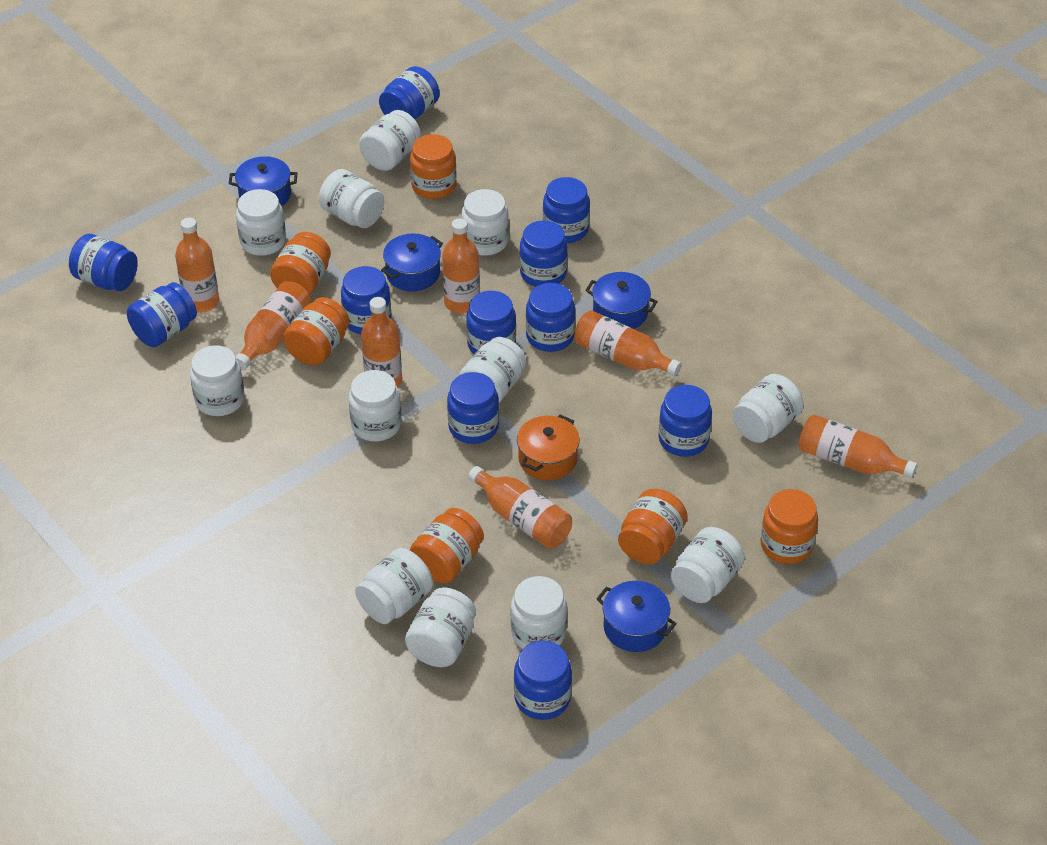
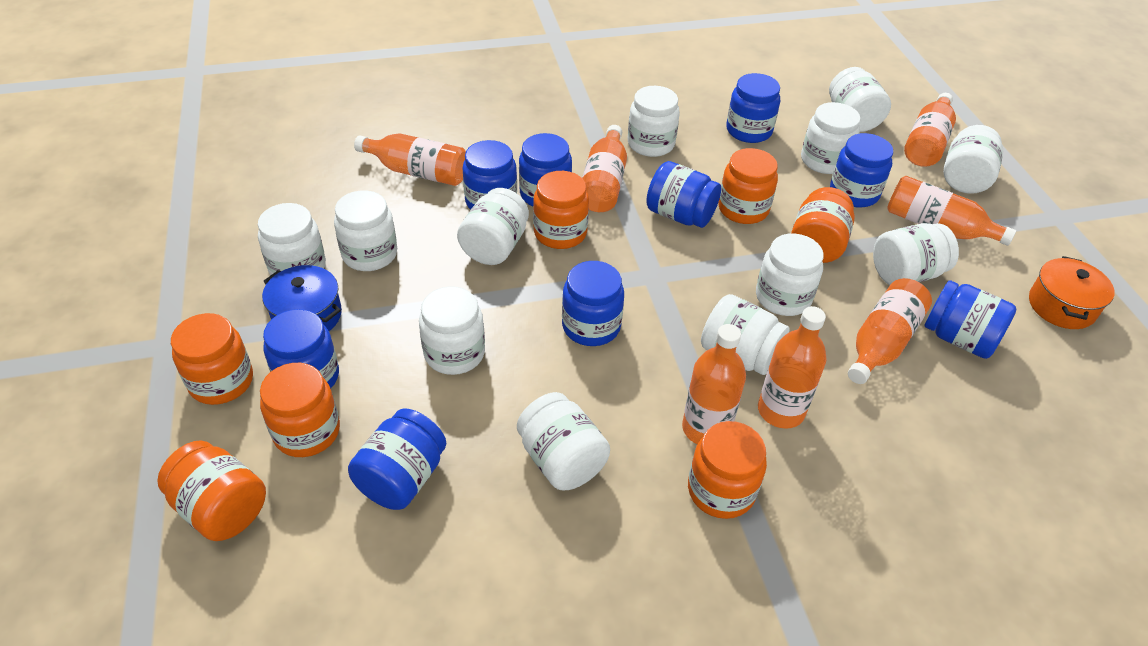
blue jar: [69,234,138,291] [127,282,197,347] [341,266,391,334] [379,66,440,120] [447,372,499,444] [466,291,516,354] [514,641,572,720] [520,220,568,287] [526,283,575,352] [543,177,590,243] [659,385,712,457] = 11 -> [263,309,339,389] [348,409,446,510] [463,140,517,210] [519,133,572,206] [562,261,624,346] [646,161,721,228] [726,73,780,143] [830,133,893,207] [925,280,1016,359] = 9
blue pot: [229,156,297,206] [381,234,443,291] [585,272,658,329] [597,581,677,652] = 4 -> [262,265,342,331] = 1
orange jar: [270,232,331,295] [283,297,350,365] [410,134,457,199] [410,508,484,584] [618,489,687,564] [760,489,818,564] = 6 -> [157,440,266,541] [171,313,253,405] [260,363,340,457] [533,171,589,249] [688,421,767,519] [718,148,778,224] [791,187,854,263] = 7

